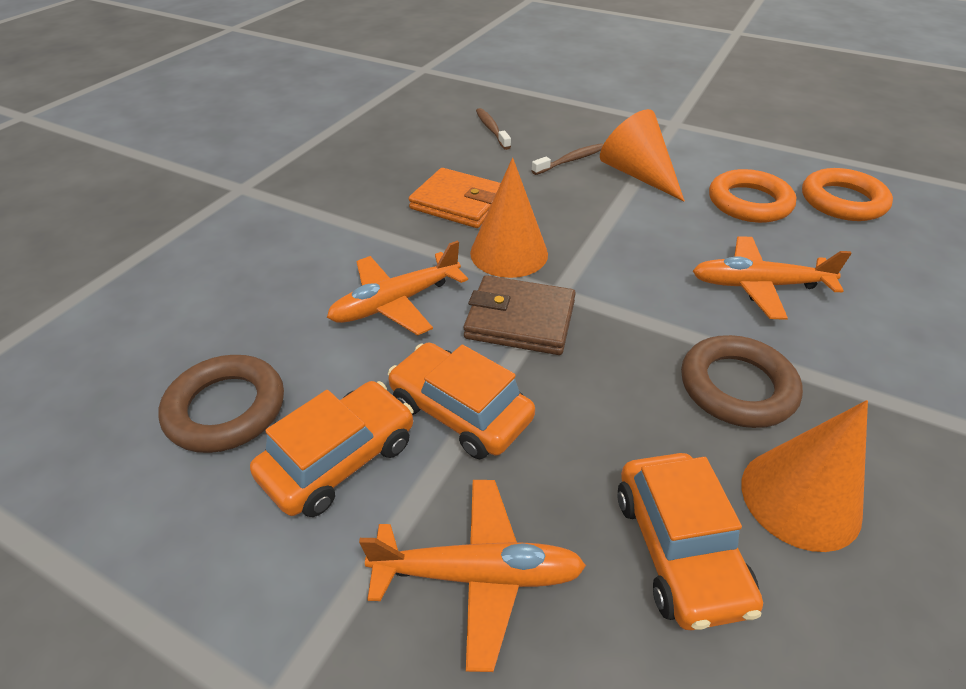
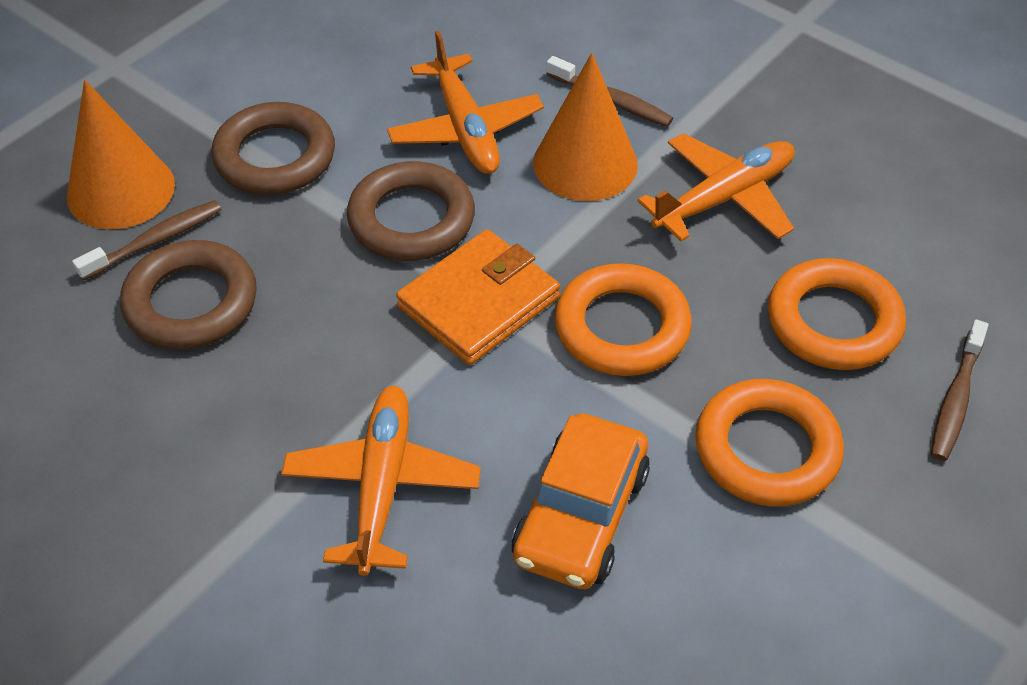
brown ring: [158,355,284,453] [681,335,803,428] = 2 -> [120,240,257,349] [211,102,335,195] [347,161,475,261] = 3
brown toothbrush: [476,108,511,150] [531,143,604,175] = 2 -> [72,200,222,280] [546,56,673,127] [931,319,988,461] = 3
brown wallet: [463,275,576,355] = 1 -> none = 0
orange car: [250,381,414,517] [388,342,535,459] [617,453,763,630] = 3 -> [511,413,650,589] = 1
orange cone: [470,158,548,278] [600,109,685,201] [741,400,868,552] = 3 -> [67,80,175,229] [533,53,638,201] = 2
orange ring: [709,169,796,223] [802,168,893,221] = 2 -> [554,263,692,376] [695,379,844,507] [768,258,906,370] = 3

